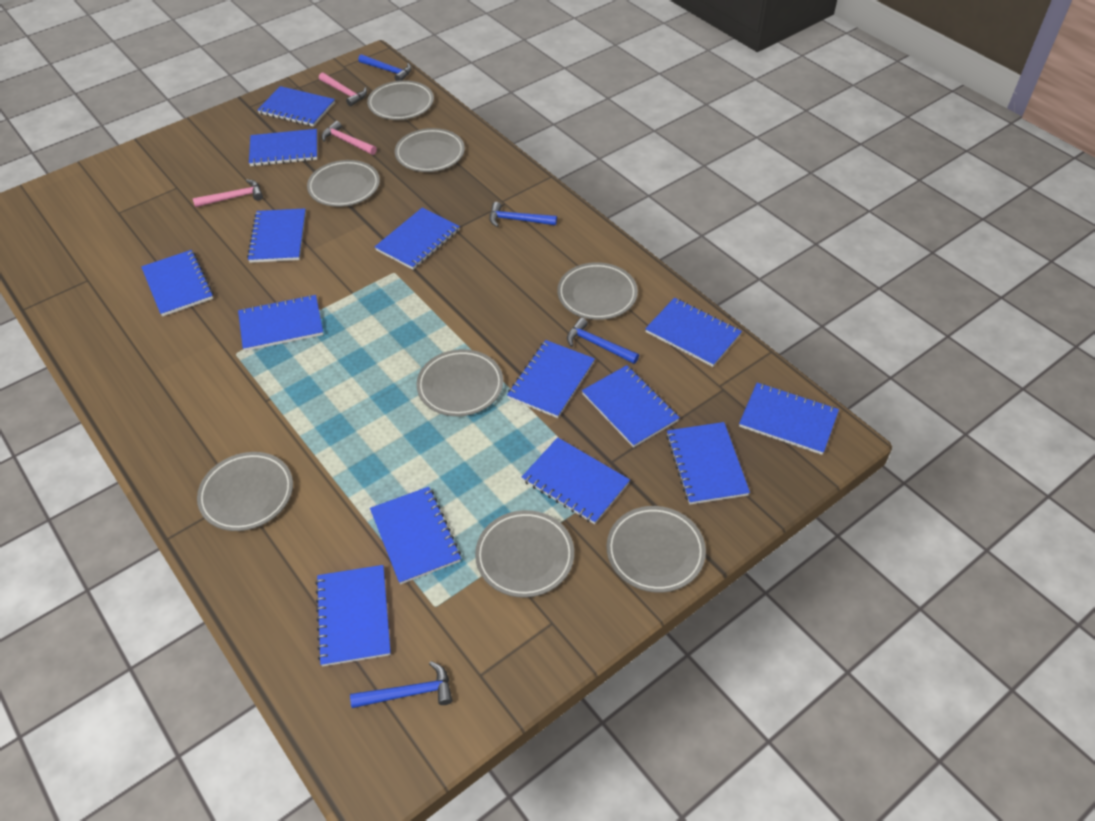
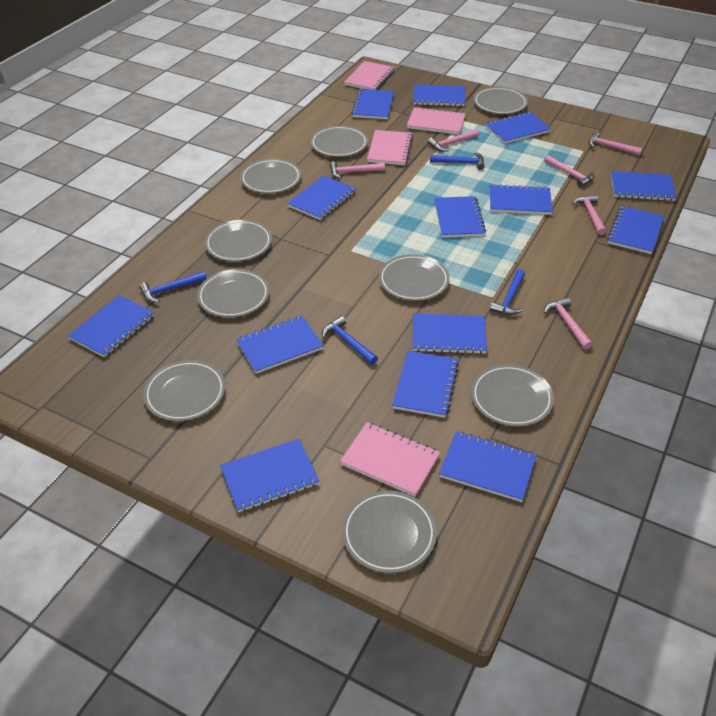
grey plate: [197,452,293,531] [307,160,380,207] [367,80,434,120] [395,128,465,172] [416,349,503,416] [475,510,574,598] [557,262,638,320] [606,506,706,593] = 8 -> [143,360,225,421] [197,269,269,318] [205,220,272,262] [240,159,301,194] [310,126,368,157] [342,491,437,573] [379,254,449,301] [471,365,554,427] [473,87,528,114] = 9
pink hammer: [193,179,263,207] [319,72,367,106] [321,121,377,155] = 3 -> [329,161,385,179] [428,129,479,152] [544,155,594,188] [544,297,592,350] [572,195,606,235] [589,131,643,156] = 6
pink notebook: none = 0 -> [340,422,440,497] [344,61,395,90] [367,130,413,165] [407,107,466,135] = 4

